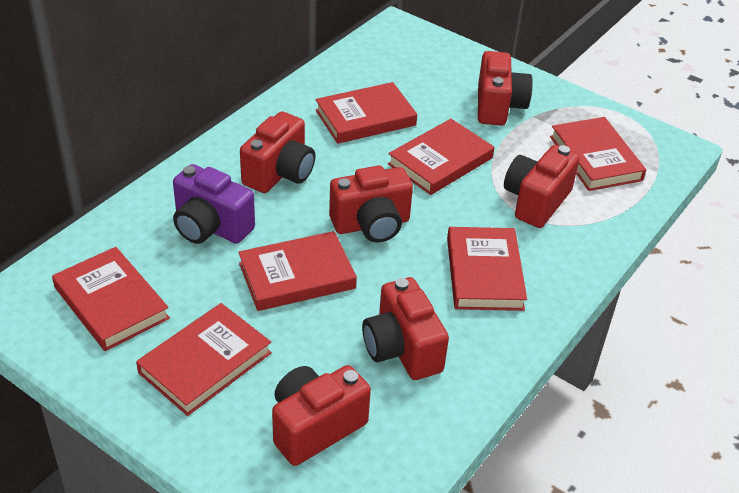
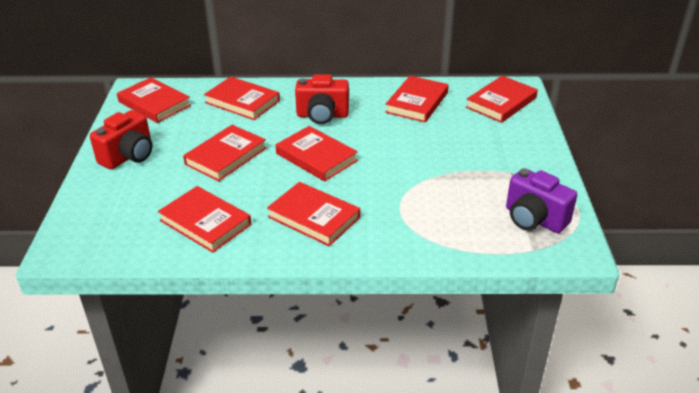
red book: [52,247,170,351] [136,303,272,416] [238,231,357,311] [315,82,417,144] [388,119,494,195] [447,227,527,311] [550,117,646,191] = 7 -> [117,77,191,123] [158,186,251,253] [183,125,267,181] [204,77,280,120] [267,182,360,246] [276,126,358,182] [385,76,449,123] [466,76,538,123] = 8
red camera: [240,111,315,193] [272,365,371,466] [329,166,413,243] [362,277,449,380] [478,51,533,125] [504,145,580,228] = 6 -> [90,110,152,170] [295,74,349,124] = 2

